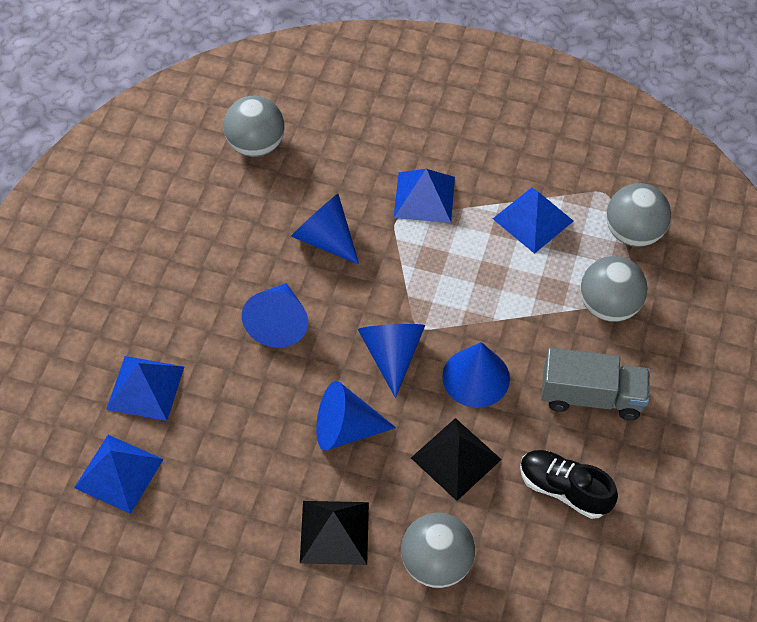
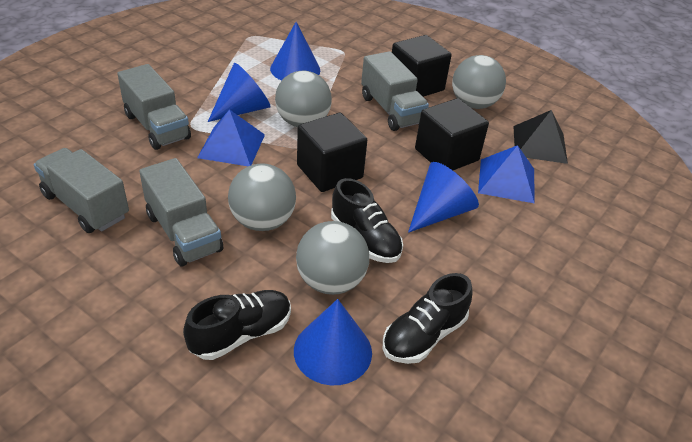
black cube: none = 0 -> [297,113,367,192] [392,35,452,97] [415,98,489,170] = 3
black pyramid: [300,501,369,565] [411,418,502,501] = 2 -> [513,110,568,164] = 1
black shoe: [520,450,618,519] = 1 -> [183,290,291,360] [331,178,403,263] [383,273,473,364] = 3
blue cone: [242,283,308,348] [291,194,359,264] [316,381,396,451] [358,324,425,398] [442,342,510,408] = 5 -> [208,63,271,122] [270,22,320,81] [294,299,372,385] [408,162,479,233] = 4
blue pyramid: [74,435,164,514] [106,356,184,421] [394,169,455,223] [493,188,574,254] = 4 -> [197,109,265,166] [478,145,535,203] = 2
grey truck: [541,347,650,420] = 1 -> [34,148,129,233] [117,64,191,150] [139,158,223,266] [361,51,429,131] = 4

